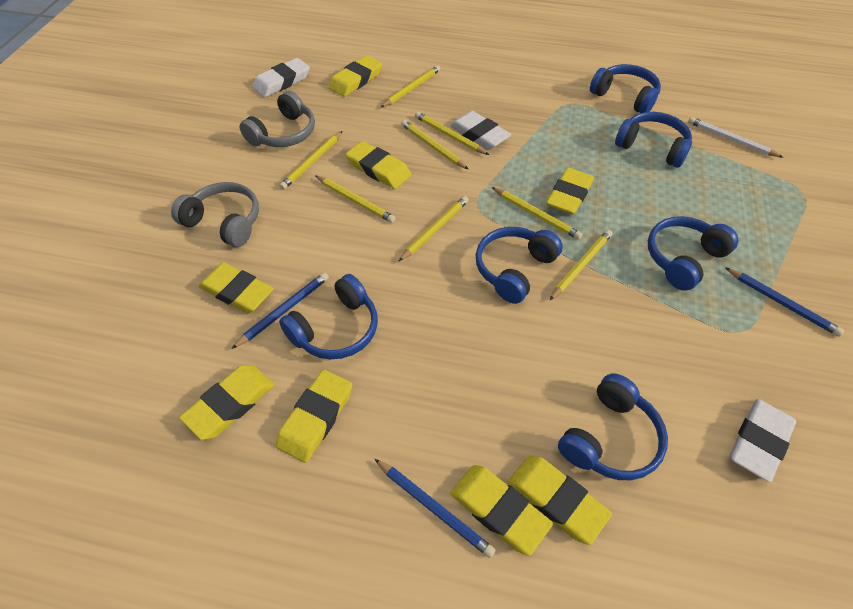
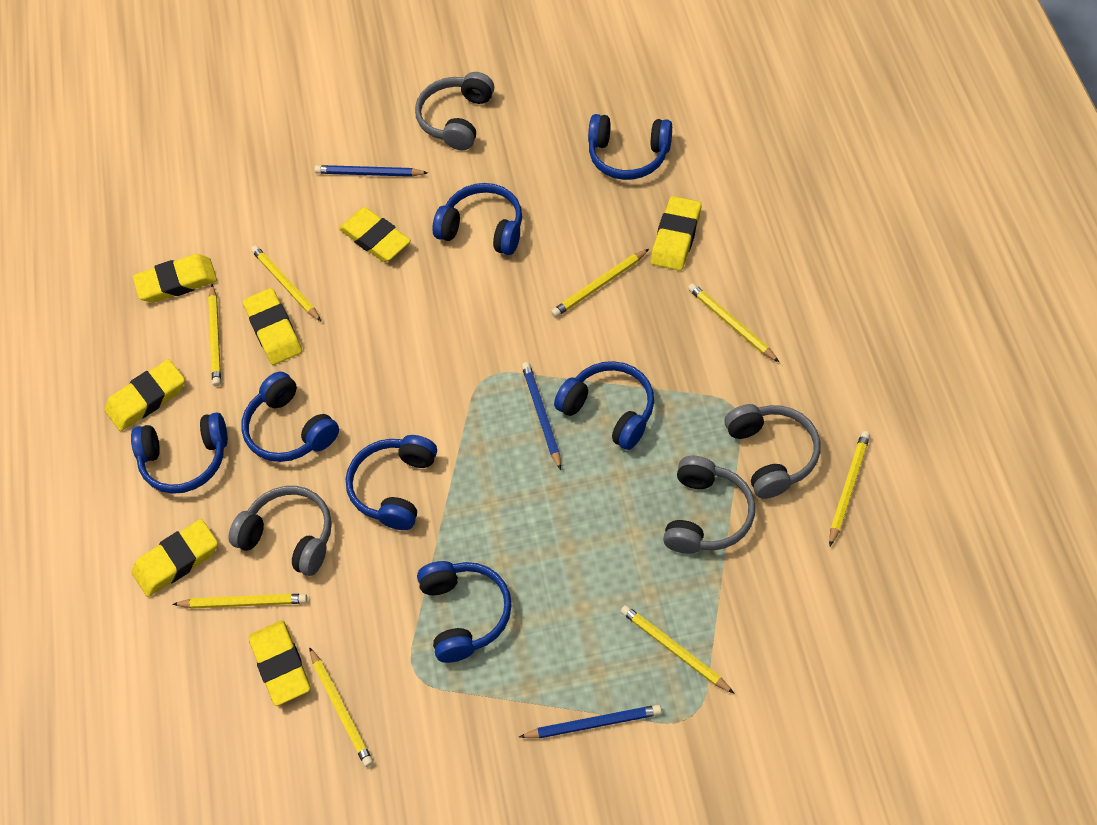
blue headphones: [279,274,378,359] [476,227,563,304] [558,373,668,480] [590,64,661,113] [615,112,692,168] [648,216,738,291] = 6 -> [131,412,228,494] [241,372,339,462] [346,435,437,530] [417,561,512,663] [433,183,522,255] [554,361,654,450] [588,114,672,180] = 7
grey headphones: [171,182,259,247] [239,91,315,147] = 2 -> [228,486,332,576] [415,72,494,150] [663,456,755,554] [724,404,820,499] = 4
white eraser: [252,58,310,97] [450,111,511,150] [730,399,796,482] = 3 -> none = 0
white pencil: [688,117,784,158] = 1 -> none = 0
yellow eraser: [179,365,274,440] [198,262,274,313] [276,370,352,463] [329,55,382,97] [346,141,411,189] [450,465,553,556] [508,455,612,545] [546,168,594,215] = 8 -> [104,359,185,431] [131,519,218,597] [133,254,217,303] [243,288,302,365] [249,620,310,706] [339,207,411,262] [651,196,702,271] = 7

